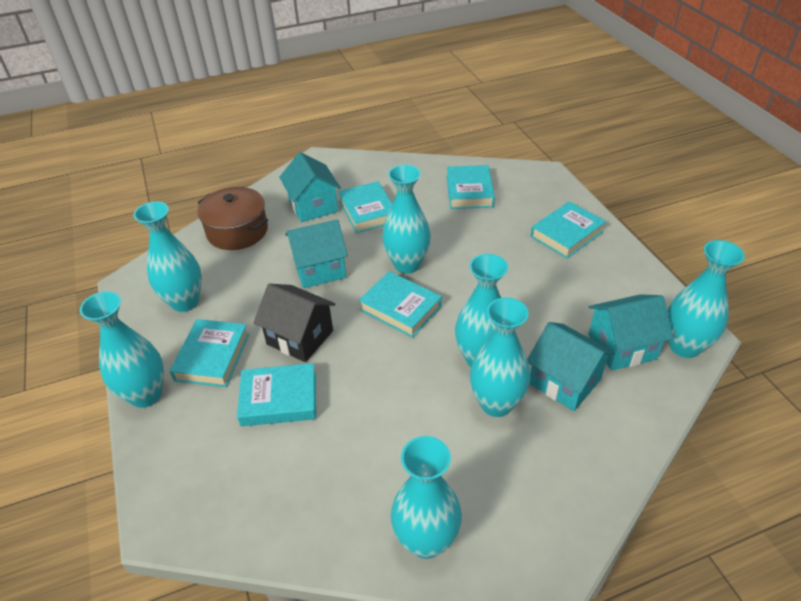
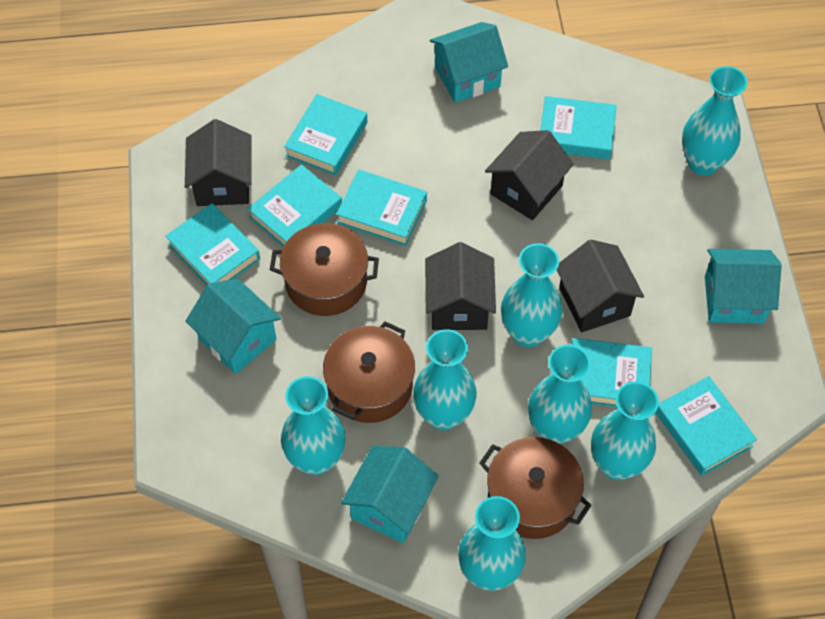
black house: [254,284,336,362] = 1 -> [185,119,252,206] [425,242,496,330] [485,130,574,220] [557,239,644,332] = 4
brown pot: [197,187,268,250] = 1 -> [270,223,379,316] [323,321,415,423] [479,437,592,539] = 3
turquoise book: [170,319,249,387] [237,363,316,426] [338,181,393,233] [359,271,442,338] [447,165,495,209] [531,201,606,259] = 6 -> [165,203,260,286] [248,164,342,247] [284,94,367,176] [336,170,427,246] [540,96,617,159] [571,338,652,407] [655,376,757,476] = 7

